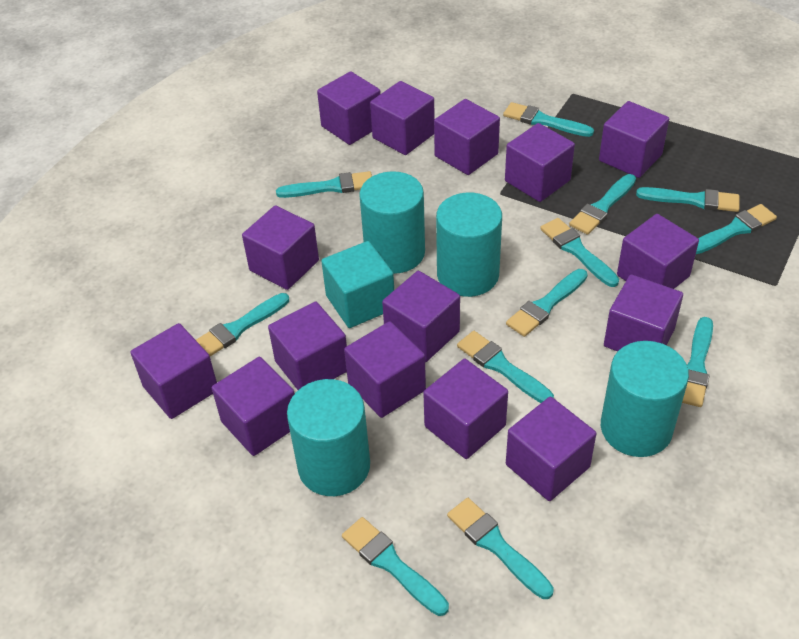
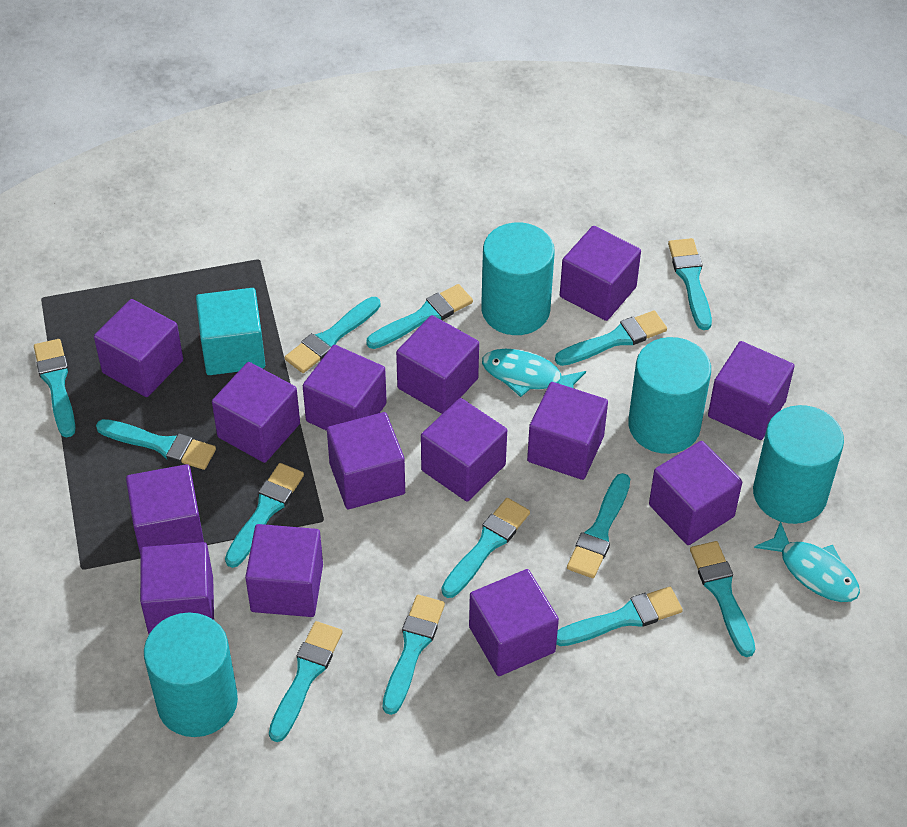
purple cube: [130,323,217,419] [212,357,295,456] [242,205,319,290] [268,301,347,390] [317,71,381,145] [344,321,426,418] [370,81,435,155] [382,271,460,362] [423,359,508,459] [434,99,500,175] [505,123,575,202] [506,397,596,501] [599,101,669,178] [604,274,683,352] [617,214,699,289] = 15 -> [94,299,183,397] [126,464,204,556] [140,542,214,634] [212,362,300,463] [245,524,323,617] [303,345,387,431] [327,412,405,509] [396,315,479,414] [421,398,507,501] [469,569,559,676] [527,382,608,480] [560,226,641,321] [649,441,742,545] [708,341,794,440] = 14
turquoise brush: [196,293,289,356] [276,171,372,198] [342,517,449,616] [447,498,554,599] [457,331,554,403] [503,102,594,137] [506,269,588,337] [540,218,619,287] [569,174,636,235] [636,187,740,212] [682,317,713,407] [696,204,777,254] = 12 -> [34,339,75,438] [96,419,216,470] [225,463,304,568] [269,621,343,742] [285,297,381,373] [366,284,473,349] [383,595,445,715] [441,498,530,598] [555,311,667,366] [556,587,683,646] [567,473,630,578] [668,238,712,330] [690,541,755,657] = 13
turquoise fish: none = 0 -> [482,349,586,397] [754,521,860,602] = 2

